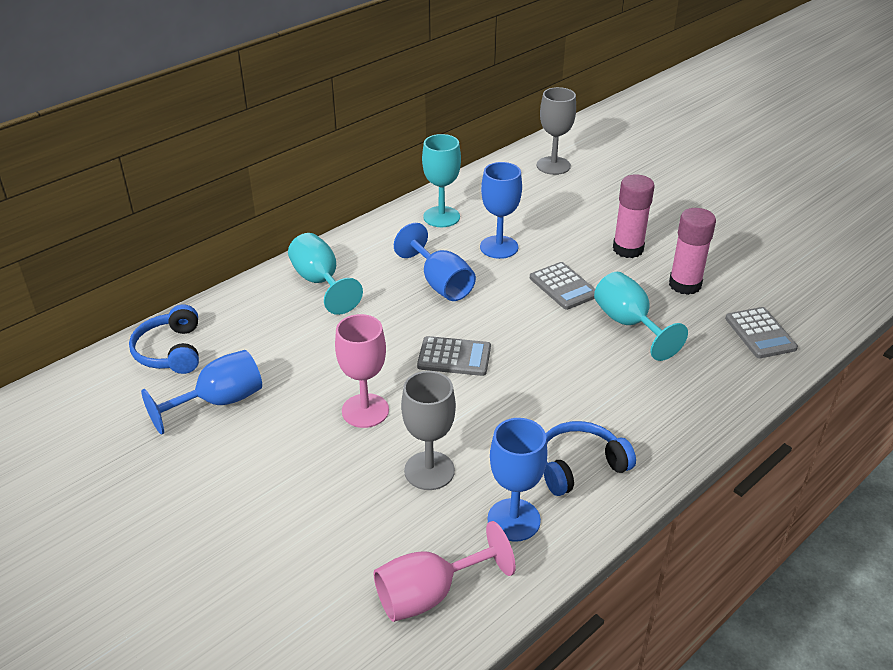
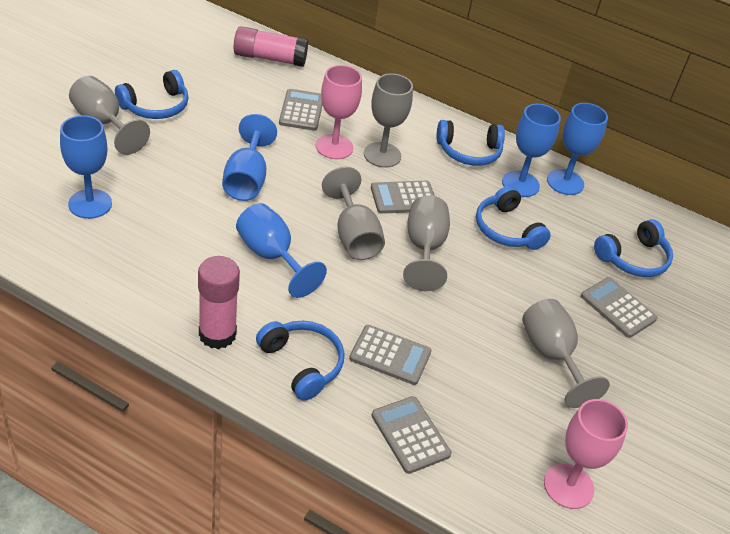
blue goblet: [141,350,262,434] [394,223,476,301] [480,162,522,259] [487,418,548,542] = 4 -> [60,115,112,219] [222,114,277,201] [236,203,327,298] [502,104,561,197] [547,103,608,195] = 5
blue headphones: [129,305,199,374] [544,421,636,496] = 2 -> [115,70,189,119] [256,321,344,401] [437,120,505,166] [476,186,551,250] [594,219,673,277] = 5
grey calculator: [417,336,491,376] [530,262,595,310] [725,307,798,358] = 3 -> [279,89,322,131] [349,325,432,385] [371,181,435,214] [371,396,451,474] [581,277,657,338] = 5
grey goblet: [401,371,456,490] [537,87,576,175] = 2 -> [69,76,150,155] [322,167,385,260] [364,73,413,168] [403,195,450,291] [522,299,610,408] = 5
turquoise goblet: [288,233,363,315] [422,134,461,227] [594,272,688,361] = 3 -> none = 0

